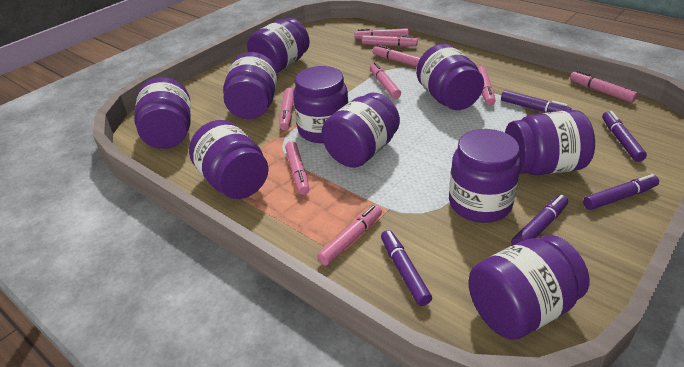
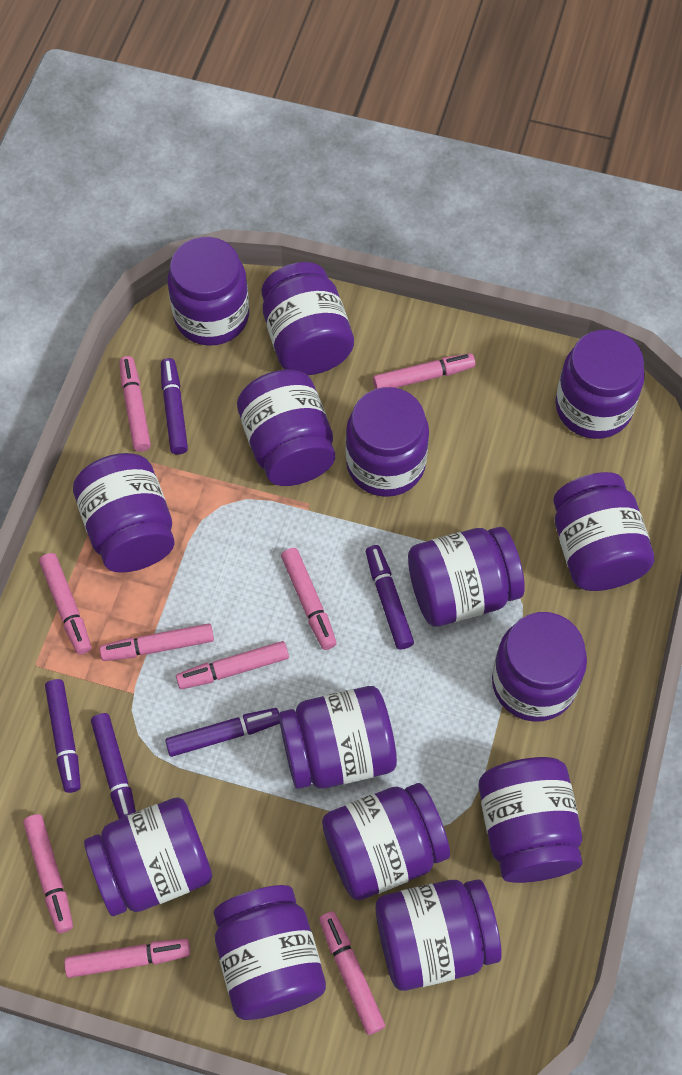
purple jar: [134,77,191,149] [189,120,268,199] [223,52,278,119] [247,18,310,73] [293,66,349,143] [322,93,400,168] [416,44,484,110] [449,129,521,223] [468,235,589,340] [505,110,595,175] = 10 -> [73,453,175,573] [84,797,212,916] [168,237,249,346] [214,885,326,1020] [237,369,335,486] [261,262,354,375] [279,686,397,789] [322,783,450,900] [346,387,429,497] [376,879,502,991] [408,527,525,627] [478,757,583,883] [492,612,587,722] [553,472,654,591] [555,330,645,439] = 15

